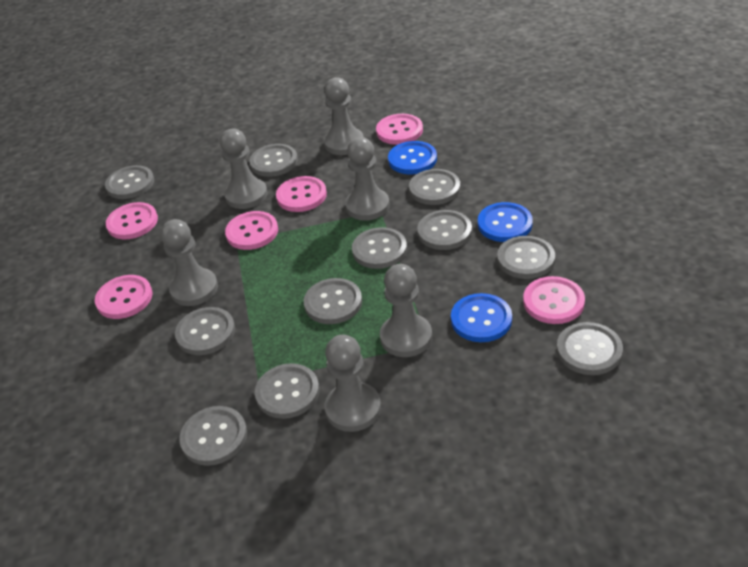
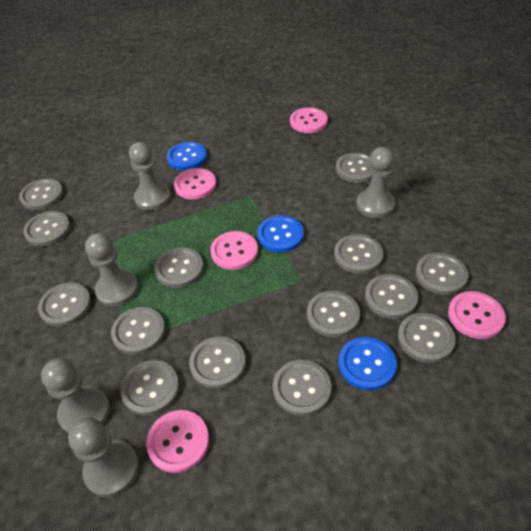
grey button: [105,165,154,199] [175,307,235,355] [179,406,247,466] [250,144,298,177] [255,363,320,419] [304,278,362,324] [352,227,407,269] [409,169,460,205] [417,210,472,250] [497,236,555,279] [557,322,623,375] = 11 -> [19,179,63,210] [23,211,70,247] [38,283,91,327] [111,307,165,355] [121,360,179,416] [155,248,204,288] [189,336,246,389] [273,360,331,416] [307,291,360,337] [334,234,383,274] [336,152,372,183] [365,274,418,319] [398,313,456,363] [415,253,469,295] = 14
grey pawn: [161,219,218,306] [220,129,268,209] [324,77,364,155] [325,335,381,432] [345,137,390,221] [380,264,432,357] = 6 -> [41,358,110,434] [68,417,139,497] [85,233,139,307] [129,142,171,211] [356,147,395,218] = 5
pink button: [95,275,153,319] [106,202,158,239] [225,211,278,250] [276,176,327,212] [376,114,423,145] [523,276,585,324] = 6 -> [146,410,209,473] [174,168,216,199] [210,231,258,270] [290,107,328,133] [448,291,506,339] = 5

